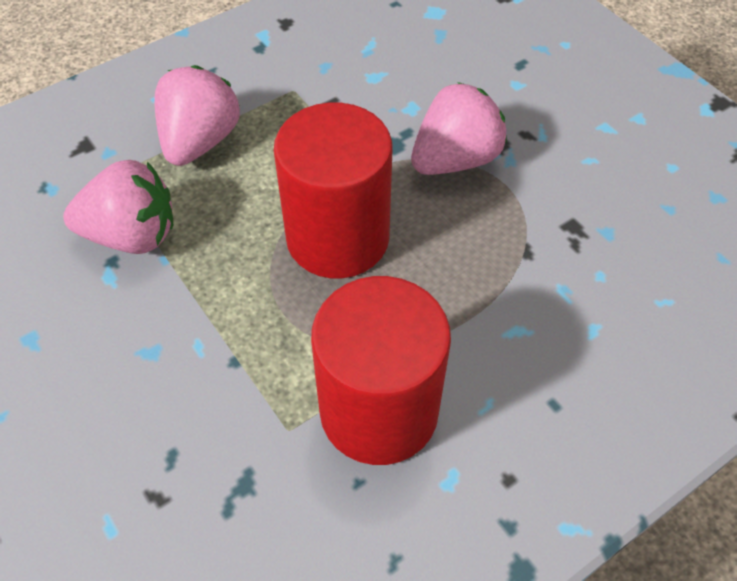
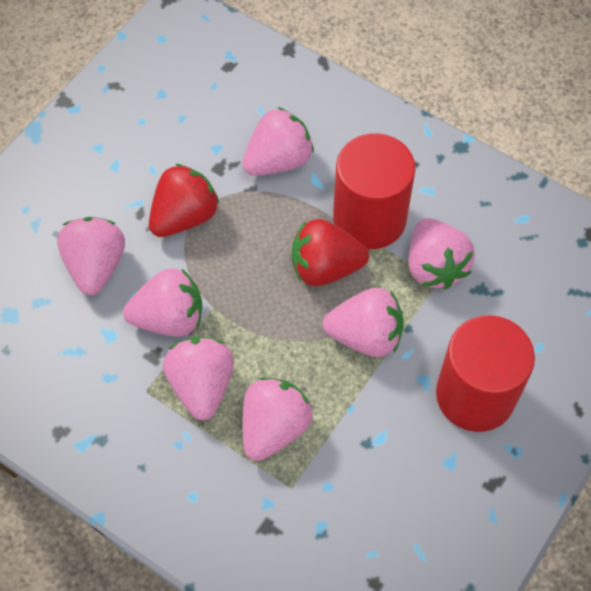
pink strawberry: [63,160,173,254] [154,65,240,166] [411,82,507,175] = 3 -> [57,217,125,295] [123,269,202,337] [163,337,234,420] [242,107,314,176] [242,377,313,461] [323,288,404,357] [408,218,475,289] = 7
red strawberry: none = 0 -> [149,164,220,237] [292,219,369,286] = 2

